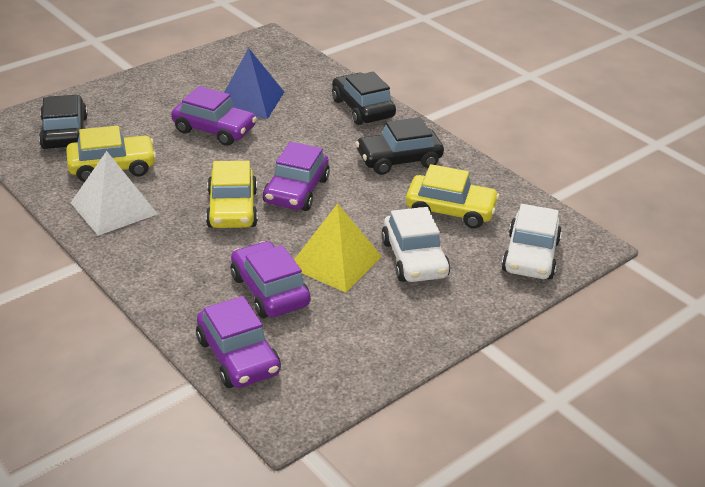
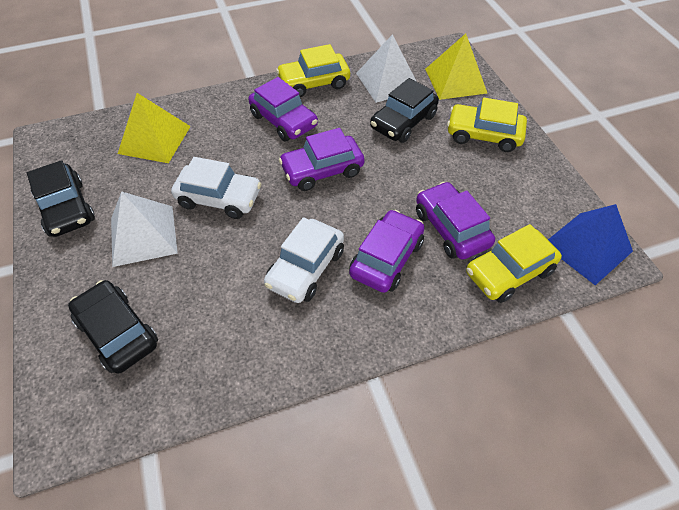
white pyramid: [71,151,158,236] = 1 -> [111,191,178,267] [356,34,417,103] = 2
yellow pyramid: [294,203,382,293] = 1 -> [118,93,191,163] [425,34,487,100] = 2

